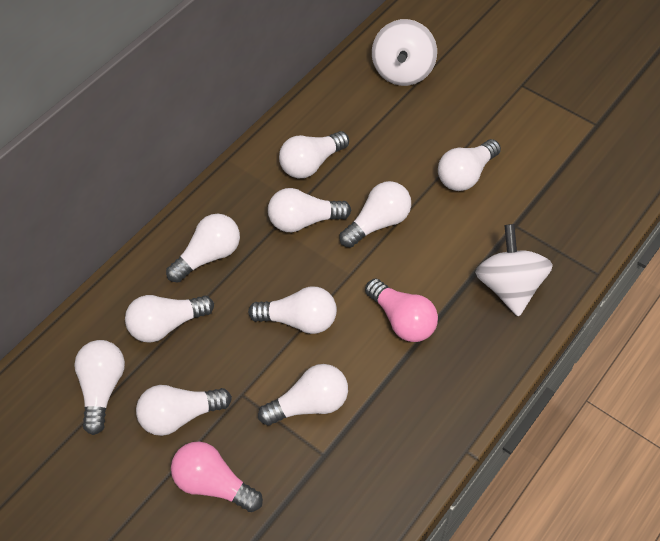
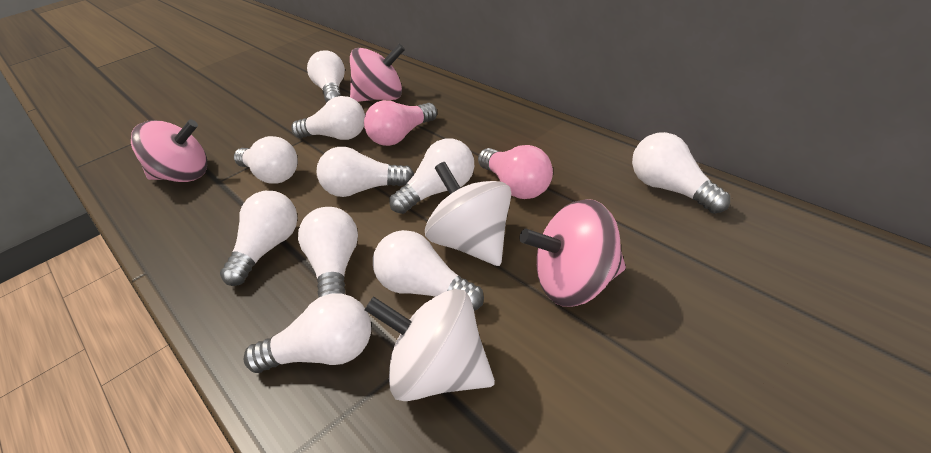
pink spinning top: none = 0 -> [131,119,207,182] [350,44,405,102] [520,199,626,307] = 3

